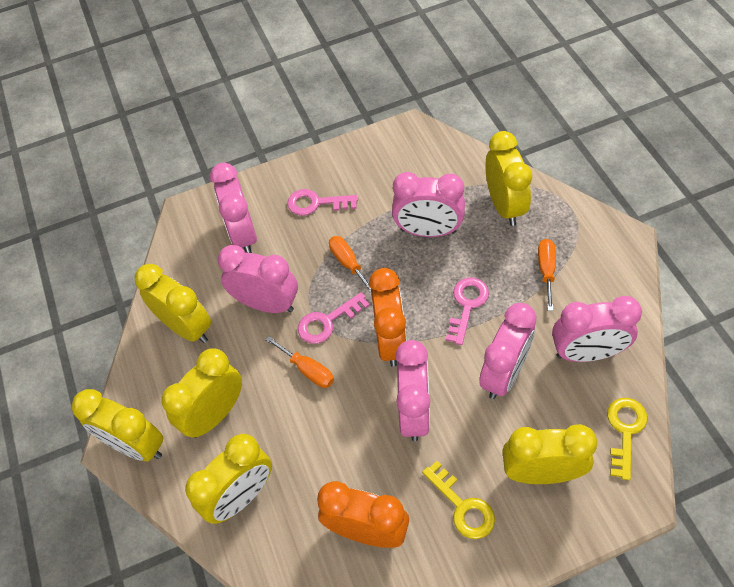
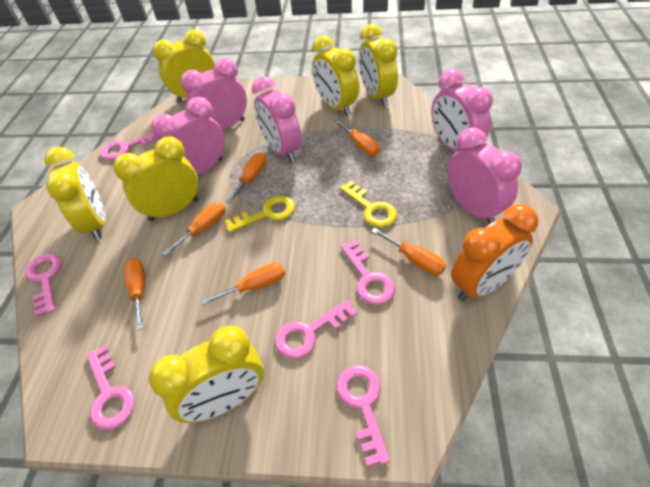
orange clock: [317,481,409,548] [369,268,407,367] = 2 -> [451,204,538,301] = 1
orange screwdriver: [265,336,334,388] [329,236,371,293] [538,239,556,311] = 3 -> [124,258,145,330] [162,202,226,256] [201,263,285,305] [226,153,266,204] [334,119,380,156] [372,228,446,276] = 6
pink clock: [210,163,257,253] [218,245,298,313] [392,172,465,237] [395,340,430,441] [479,303,537,399] [552,296,642,362] = 6 -> [151,97,224,175] [181,58,247,130] [252,76,302,162] [431,69,493,152] [447,127,522,224] = 5
pink key: [287,189,358,216] [298,292,370,344] [446,277,489,345] = 3 -> [25,253,62,317] [86,345,134,430] [100,132,158,160] [275,300,357,359] [336,365,390,467] [341,240,395,305] = 6

